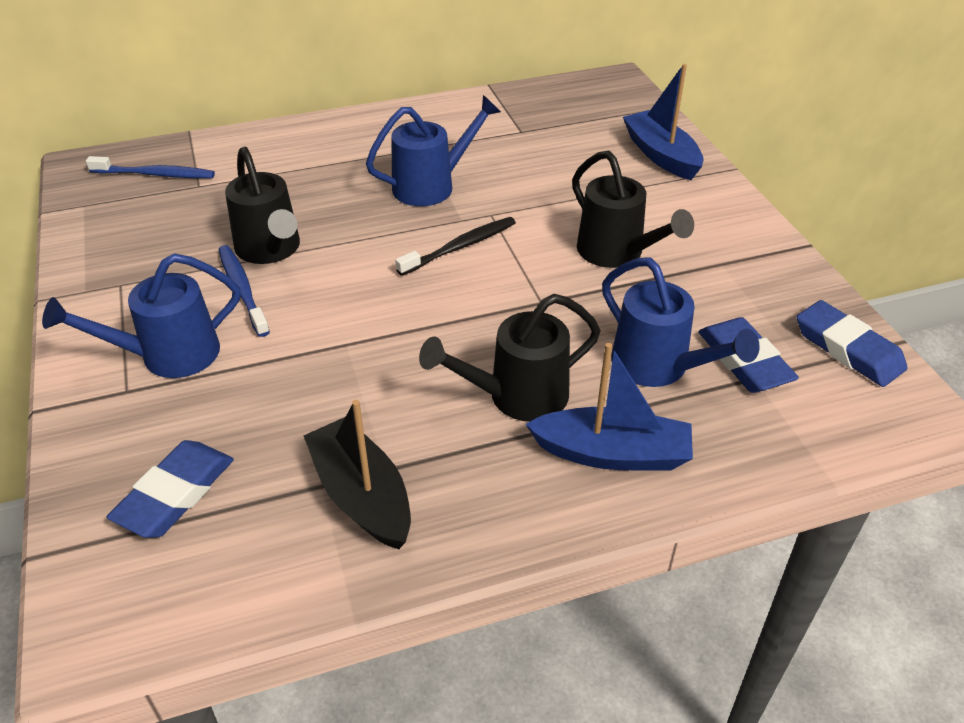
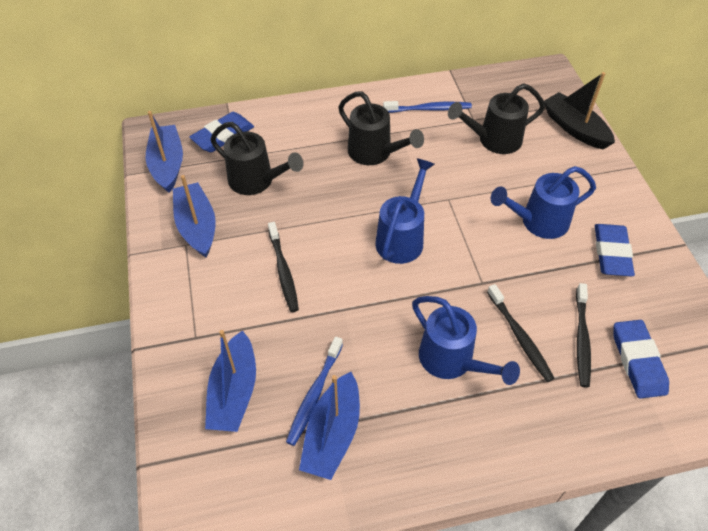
black toothbrush: [395,217,516,276] = 1 -> [268,222,299,312] [487,284,555,382] [576,283,591,388] = 3
blue boat: [526,343,693,471] [623,64,703,180] = 2 -> [145,111,183,193] [173,175,216,257] [205,330,256,432] [299,372,360,480] = 4

